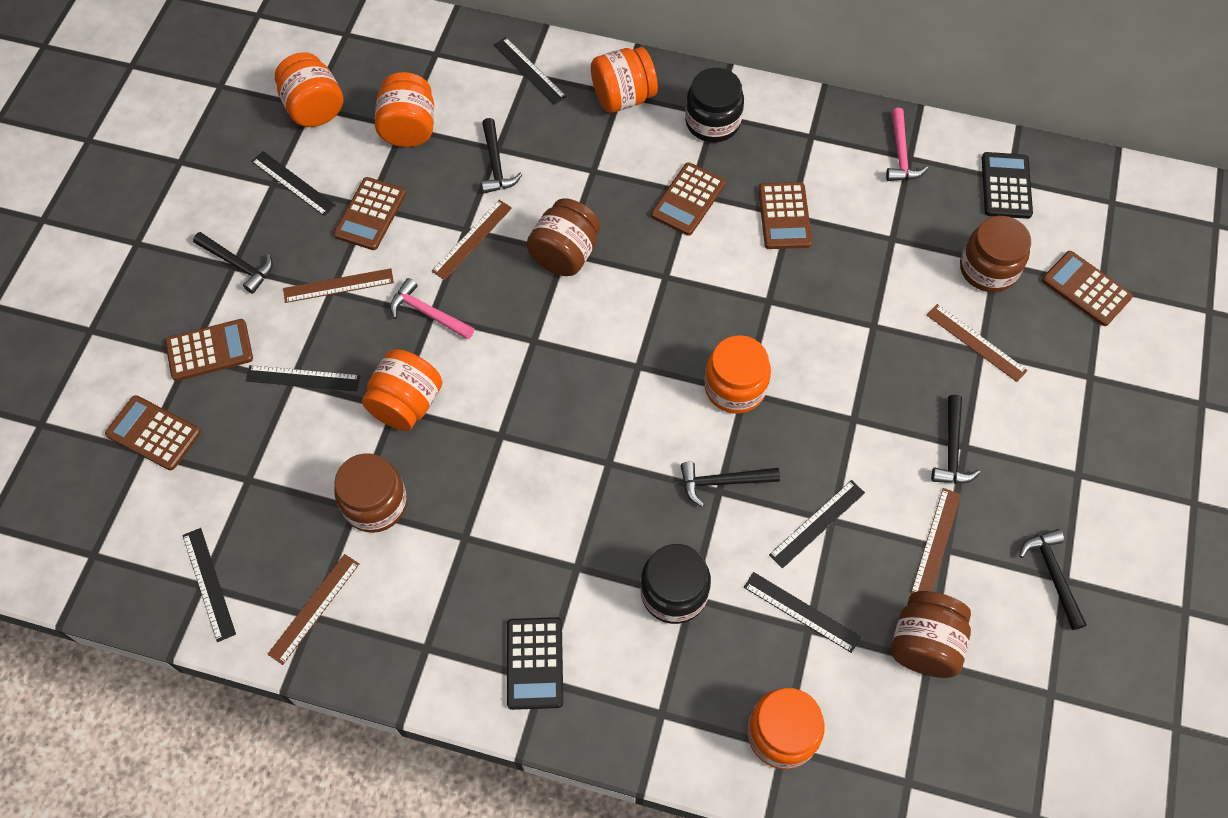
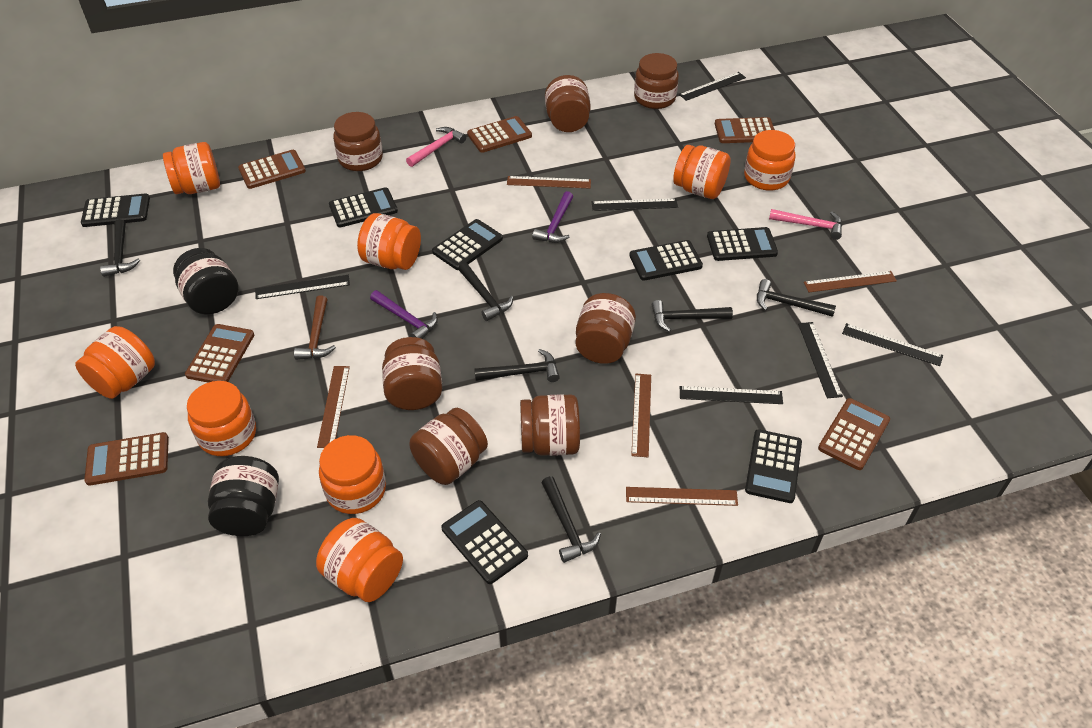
black calculator: [507,617,563,710] [982,152,1033,219] = 2 -> [81,194,150,227] [329,187,398,227] [432,219,503,270] [441,500,528,584] [629,240,703,281] [707,227,778,261] [745,429,802,503] = 7
black hammer: [193,232,273,294] [481,118,523,193] [680,462,780,507] [931,395,980,484] [1019,529,1087,630] = 5 -> [100,219,140,277] [458,262,513,321] [474,349,560,382] [541,476,601,563] [652,300,733,332] [757,279,836,317] = 6
brown hammer: none = 0 -> [294,295,336,360] = 1
brown jar: [334,453,407,533] [526,198,600,276] [891,591,971,678] [960,216,1031,292] = 4 -> [333,112,383,171] [382,337,442,410] [409,408,488,485] [520,394,580,456] [545,75,591,132] [575,293,636,364] [634,53,679,109] = 7
orange jar: [275,52,343,127] [362,349,442,431] [375,72,434,147] [591,47,658,113] [704,335,771,413] [747,688,824,769] = 6 -> [75,326,155,399] [163,142,220,194] [187,381,256,456] [316,518,403,602] [319,435,386,514] [357,213,421,270] [673,145,731,199] [744,130,795,191] = 8
purple hammer: none = 0 -> [370,290,438,339] [532,191,573,243] = 2

